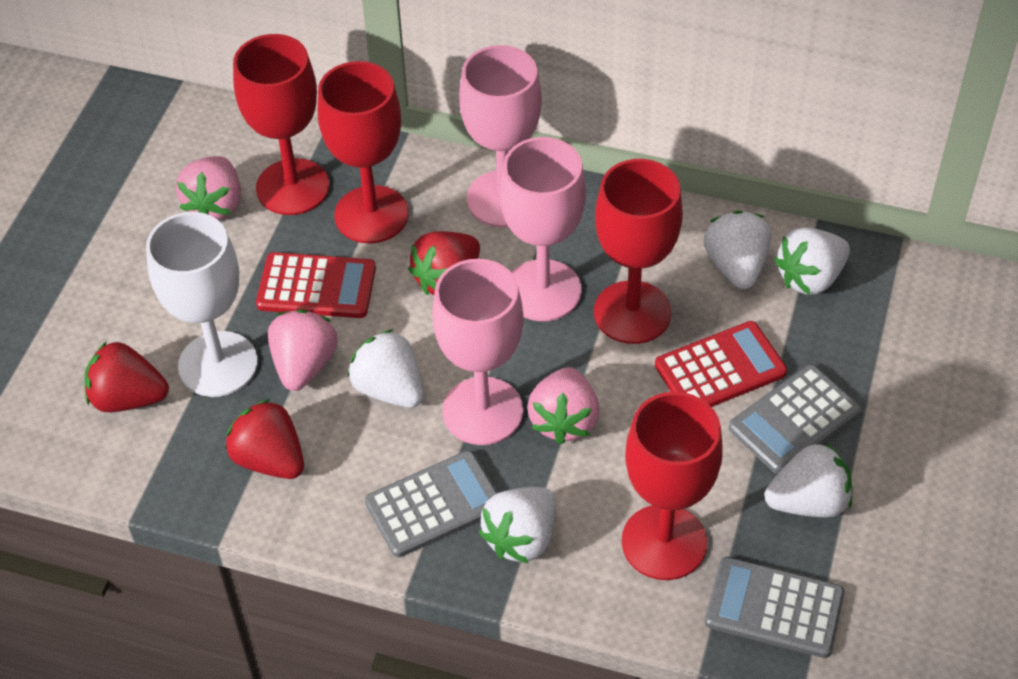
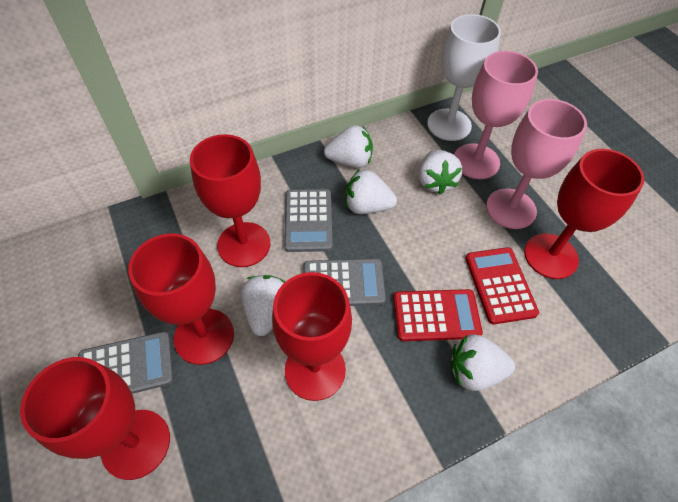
pink goblet: [432,259,524,445] [459,45,542,227] [500,137,586,321] = 3 -> [454,51,538,179] [486,99,587,229] = 2
pink strawberry: [176,156,241,220] [268,310,338,391] [527,367,600,444] = 3 -> none = 0
red goblet: [233,34,329,215] [318,61,409,244] [594,159,683,344] [622,392,723,580] = 4 -> [20,357,170,480] [128,233,234,365] [190,134,270,267] [272,272,352,401] [524,149,644,279] = 5
red strawberry: [85,341,169,412] [225,399,304,479] [408,231,480,295] = 3 -> none = 0

